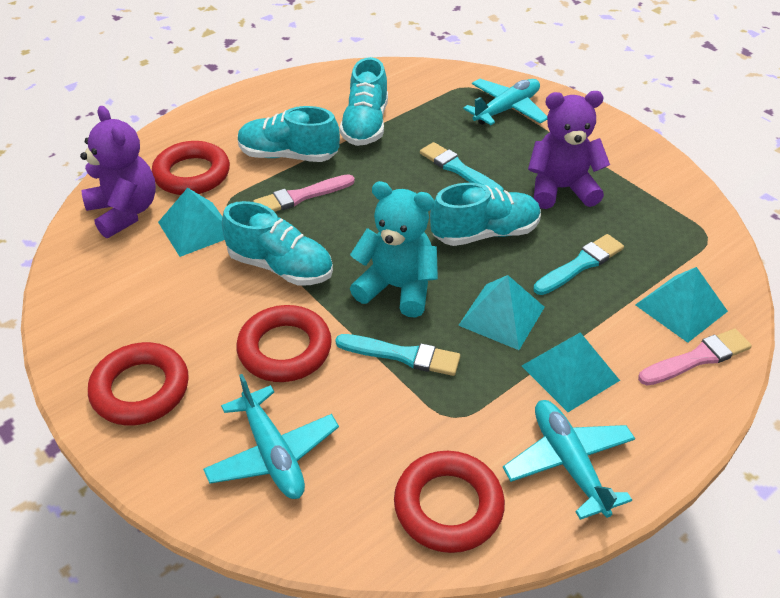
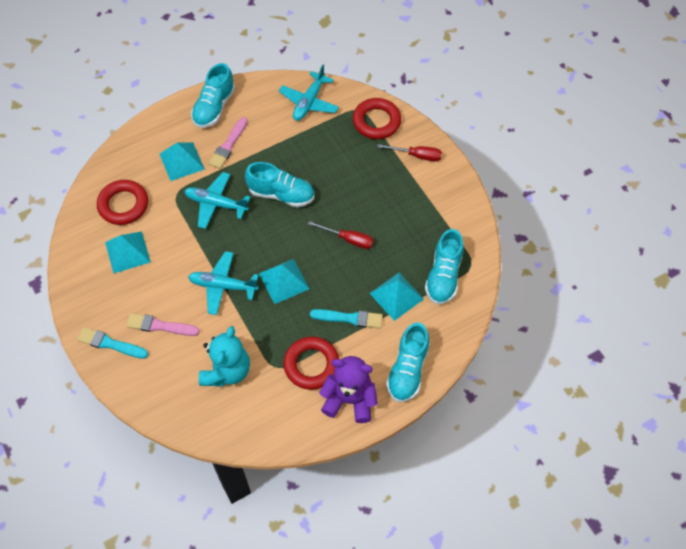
purple teddy bear: [80,106,156,238] [528,91,610,209] = 2 -> [319,356,378,423] = 1
red ring: [88,342,189,425] [152,141,230,195] [236,305,332,382] [394,451,505,553] = 4 -> [97,180,148,225] [284,337,339,390] [353,98,401,139] = 3
red screwdriver: none = 0 -> [308,221,374,249] [377,144,442,161] = 2
turquoise brush: [335,334,460,376] [420,142,503,191] [533,234,624,295] = 3 -> [77,327,148,359] [310,309,383,329] = 2

